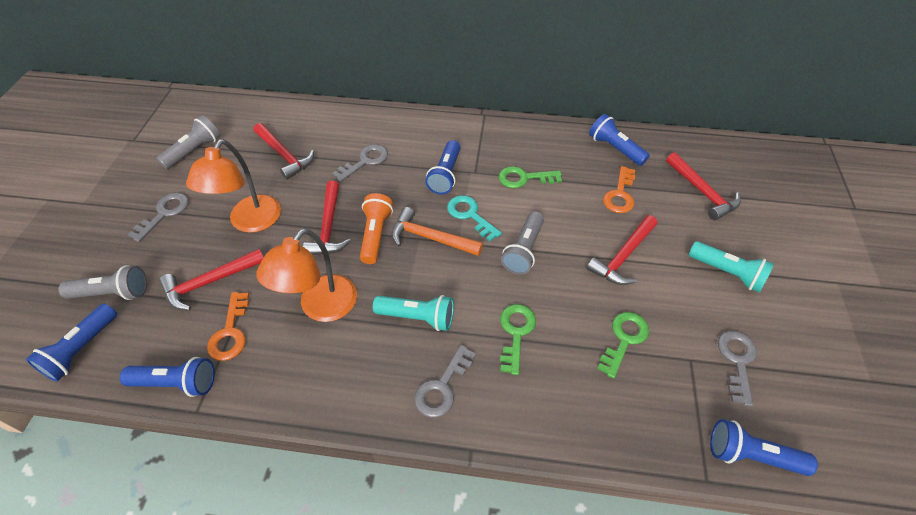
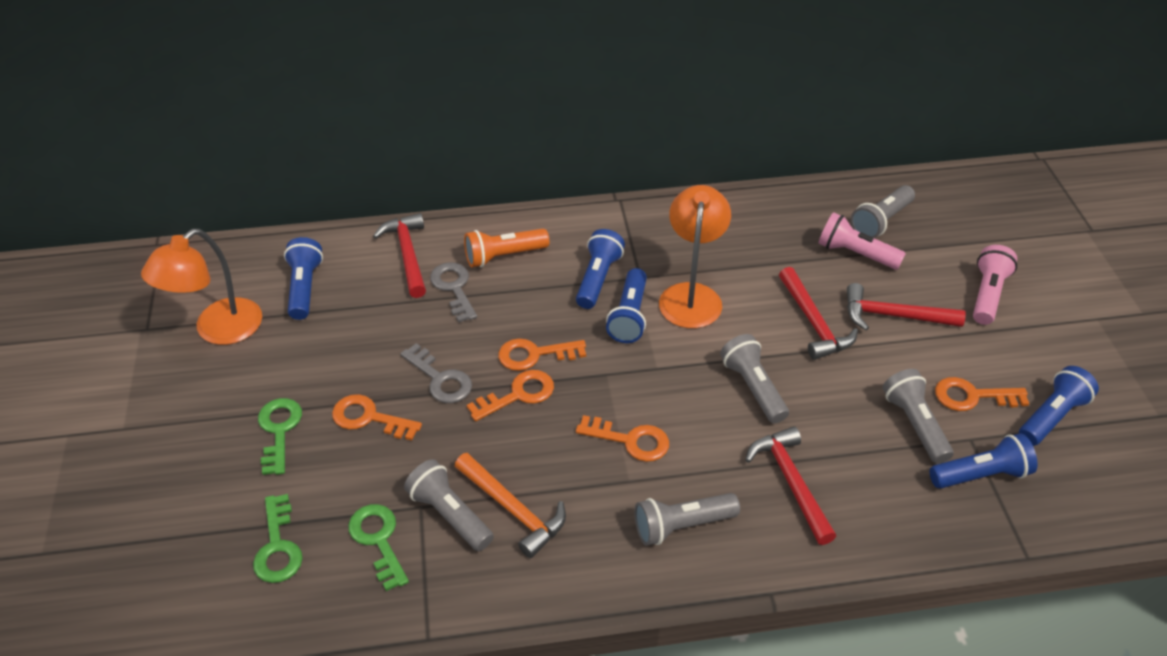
grey flashlight: [58,265,147,300] [157,115,221,169] [501,211,544,275] = 3 -> [404,459,494,551] [634,493,740,546] [720,334,789,424] [851,185,915,238] [883,369,954,464] = 5
grey key: [127,193,189,242] [332,144,388,182] [414,345,476,418] [718,331,757,407] = 4 -> [401,343,472,403] [430,262,477,322] = 2
orange key: [207,292,249,361] [603,166,635,213] = 2 -> [332,394,422,441] [467,370,554,421] [498,338,586,371] [576,415,669,462] [935,377,1029,411] = 5
pink flashlight: none = 0 -> [818,212,906,270] [973,245,1017,325] = 2
red hammer: [159,249,264,310] [254,123,314,180] [303,181,351,255] [587,215,657,285] [666,152,741,220] = 5 -> [373,213,426,298] [745,426,836,545] [779,267,858,360] [847,283,966,330] = 4
turquoise flashlight: [373,295,454,331] [689,241,774,293] = 2 -> none = 0
turquoise key: [447,195,502,241] = 1 -> none = 0

